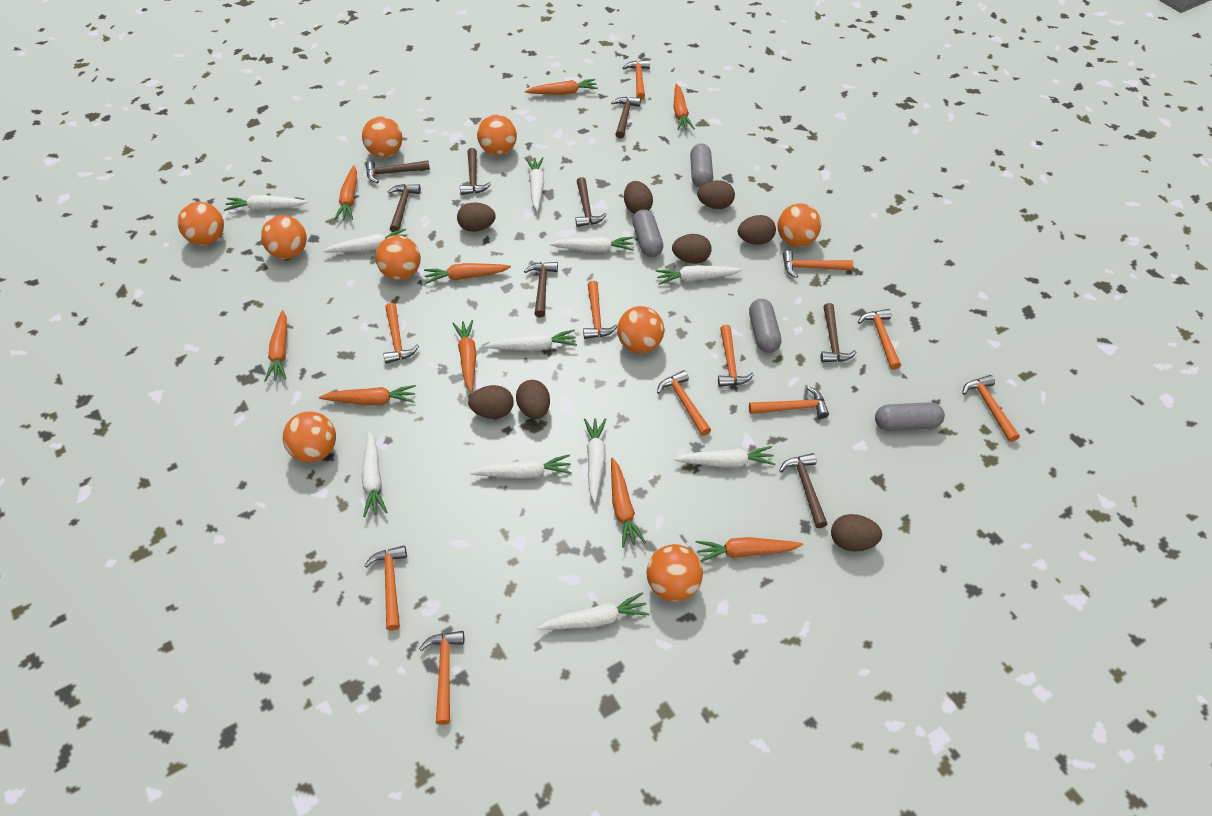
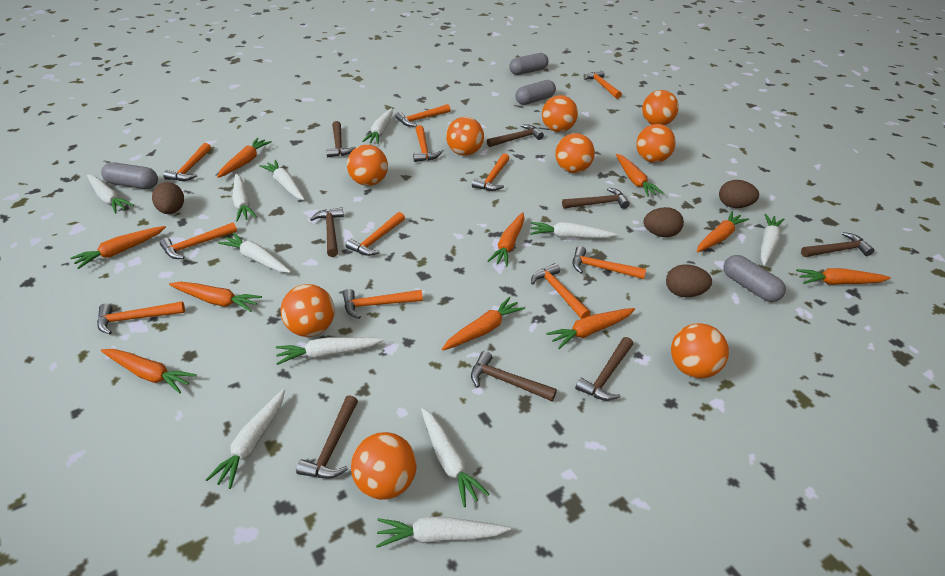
brown egg: [457,202,495,232] [468,385,514,419] [516,380,550,419] [624,181,653,214] [672,234,712,264] [697,180,735,209] [738,215,776,245] [831,514,882,552] = 8 -> [152,182,184,214] [644,207,684,237] [666,264,712,297] [719,180,759,208] = 4
orange carrot: [264,310,287,382] [319,385,416,405] [334,165,357,220] [424,263,511,284] [452,320,477,392] [525,79,598,95] [611,458,646,548] [673,84,695,130] [696,537,803,562] = 9 -> [70,226,166,269] [101,349,197,393] [169,282,262,312] [217,138,272,178] [442,296,525,351] [488,212,524,267] [546,308,635,349] [616,154,663,197] [697,211,749,253] [796,268,891,285] = 10

